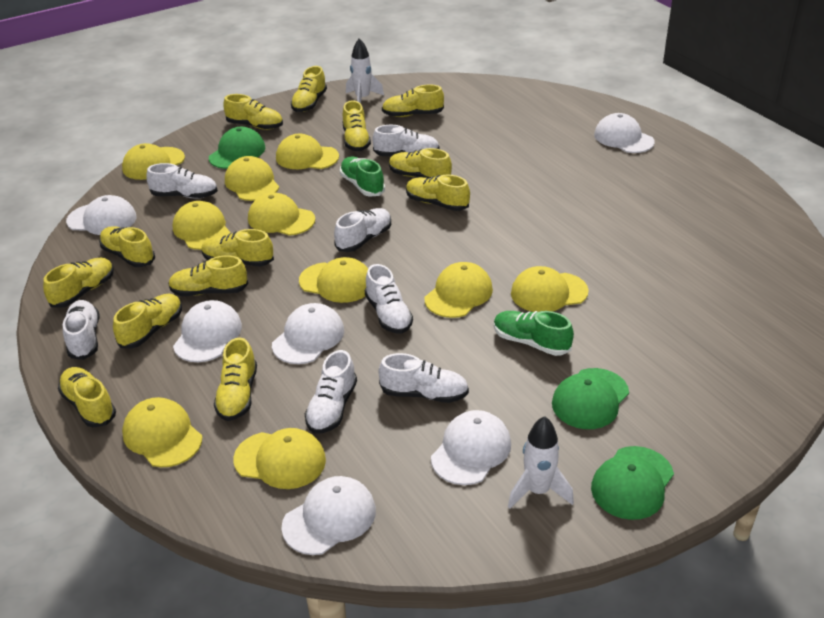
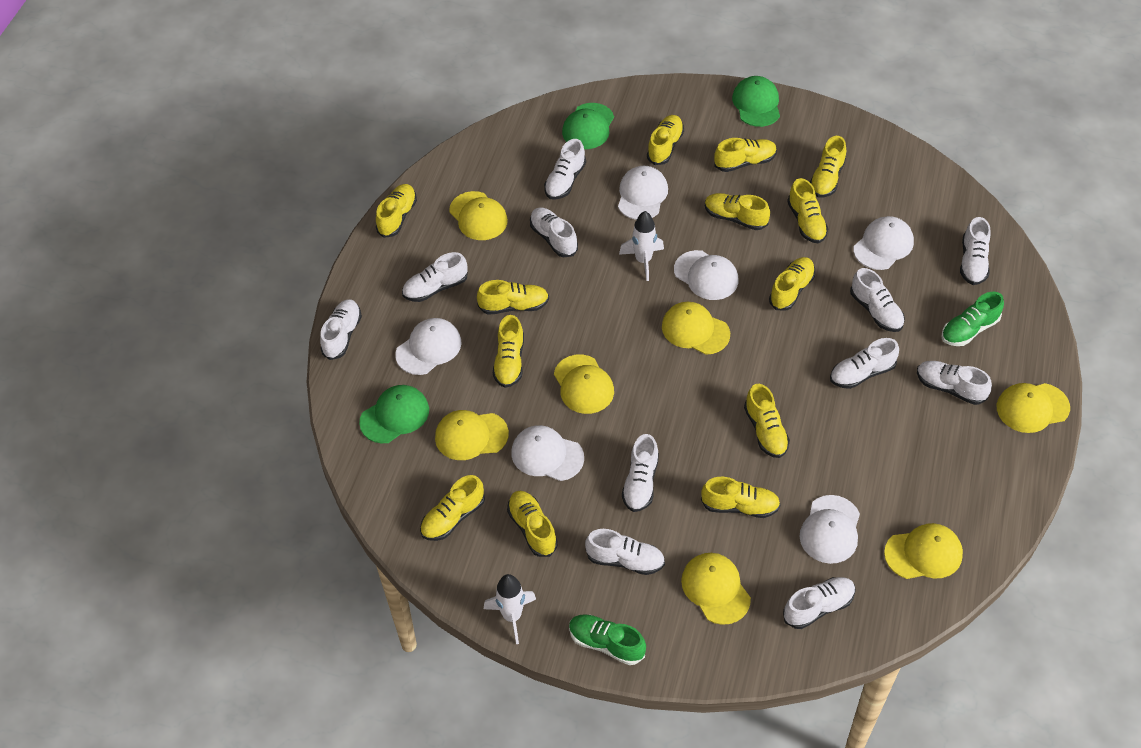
white shoe: [63,300,99,360] [146,163,218,199] [305,350,357,434] [334,208,391,252] [365,264,413,334] [373,125,440,156] [379,353,469,403] = 7 -> [320,299,362,360] [402,252,467,302] [530,207,578,257] [544,139,586,200] [585,529,665,575] [622,434,659,512] [783,577,856,629] [830,338,899,389] [850,268,905,332] [917,361,992,405] [960,217,991,285] = 11
yellow cap: [122,143,185,180] [122,397,202,467] [173,201,231,250] [225,156,279,201] [233,428,326,489] [248,193,315,236] [276,134,339,169] [299,257,368,303] [425,262,493,318] [511,266,589,312] = 10 -> [435,410,509,460] [449,191,508,240] [554,354,614,414] [662,302,730,355] [681,553,751,625] [884,523,963,579] [997,383,1070,433] = 7

